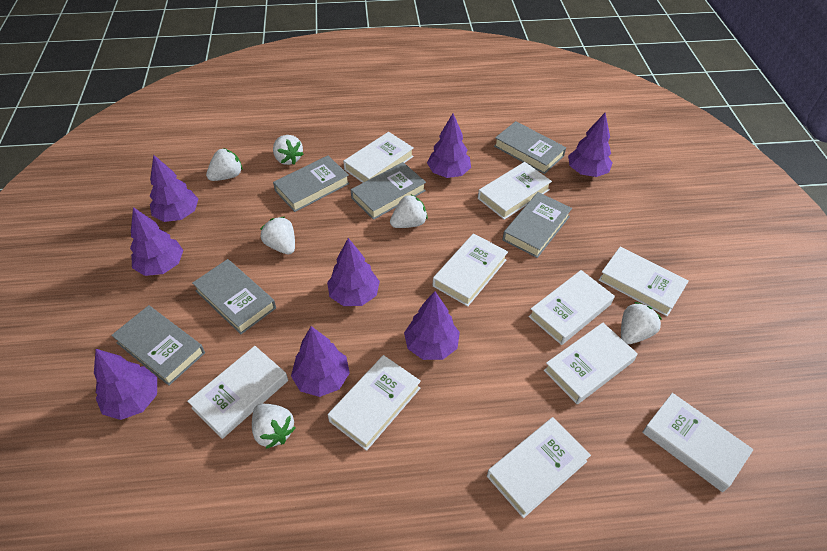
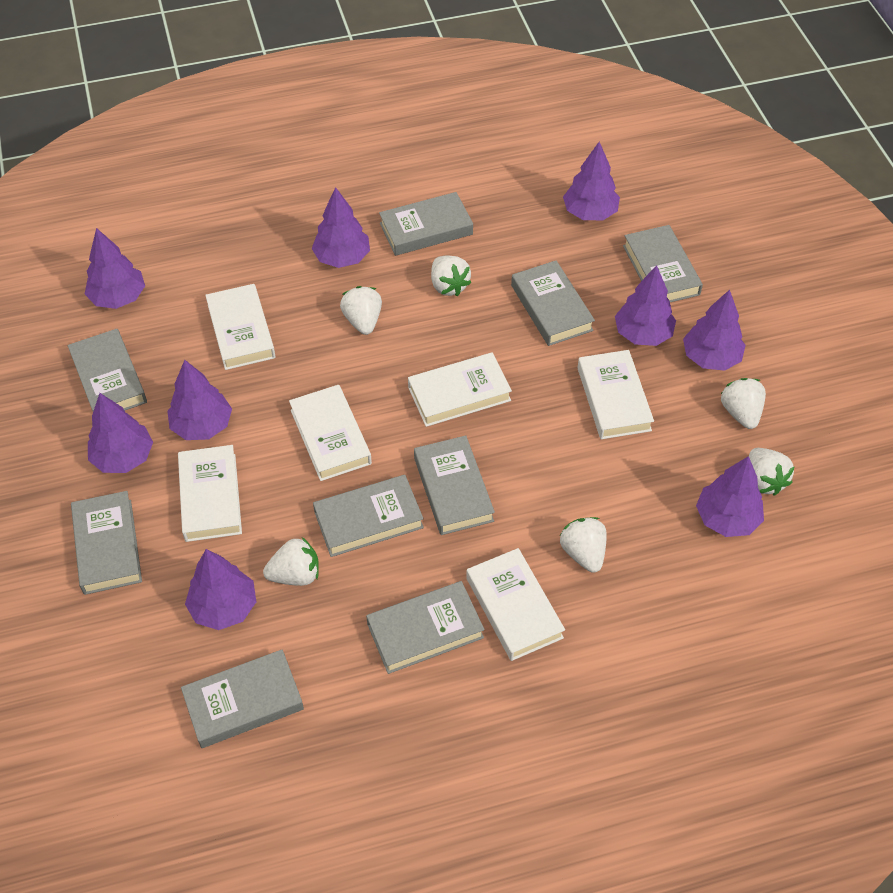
grey book: [111,305,205,386] [192,259,276,334] [273,156,350,212] [351,162,426,220] [494,121,566,174] [502,192,572,258] = 6 -> [68,329,147,411] [71,491,142,595] [181,649,304,748] [313,475,424,557] [366,581,485,674] [379,192,473,256] [414,436,495,535] [511,260,595,346] [623,225,703,302] = 9
purple tree: [94,349,157,420] [130,207,184,276] [150,155,198,222] [291,326,350,397] [327,238,380,306] [404,291,460,360] [427,114,471,178] [568,113,612,177] = 8 -> [85,228,145,309] [88,393,153,473] [167,360,232,440] [185,549,256,630] [311,187,370,268] [563,142,620,220] [615,265,676,346] [683,290,746,371] [696,456,764,537] = 9
white book: [187,346,288,439] [328,355,421,451] [343,132,414,183] [433,233,508,307] [478,162,552,220] [487,417,591,518] [528,270,615,345] [544,323,638,404] [599,247,688,316] [642,393,754,492] = 10 -> [178,445,242,542] [205,284,276,370] [289,385,372,481] [408,352,512,427] [466,548,565,661] [577,350,654,439] = 6

